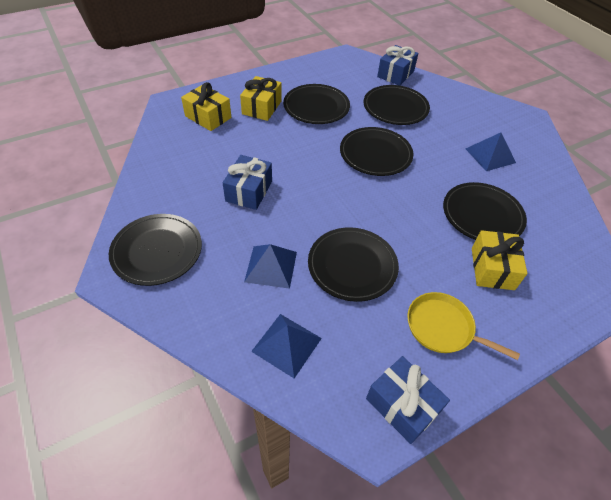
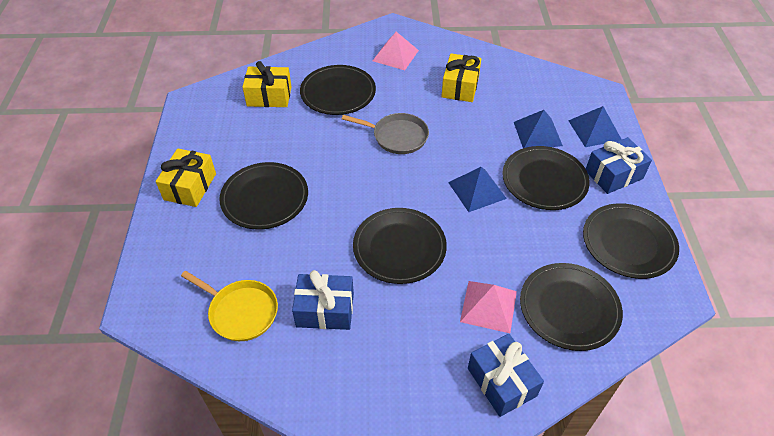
grey pan: none = 0 -> [342,113,429,154] = 1
pink pyramid: none = 0 -> [373,32,419,70] [460,281,517,333] = 2

